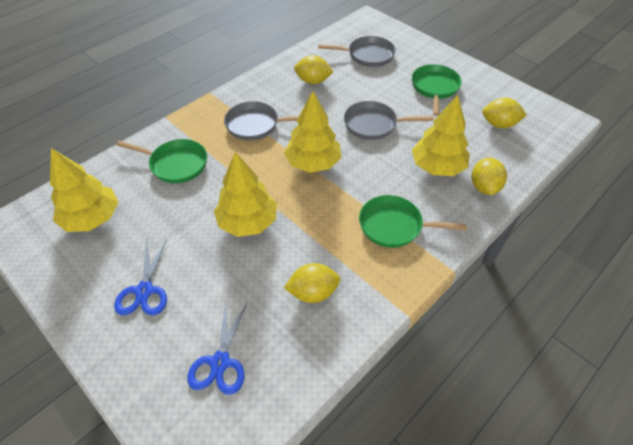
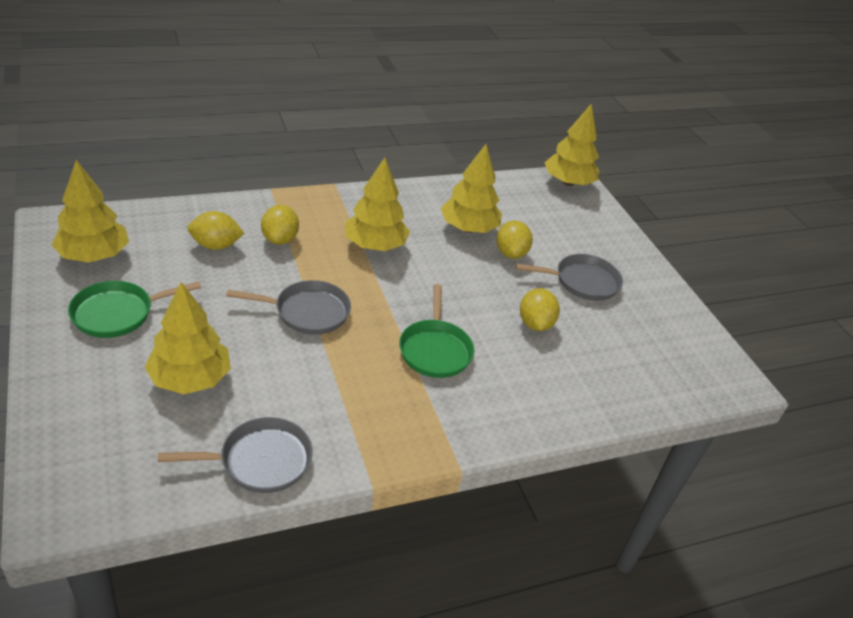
blue scissors: [114,239,167,316] [187,302,248,395] = 2 -> none = 0
green pan: [116,139,207,183] [359,195,467,248] [412,64,462,116] = 3 -> [68,281,201,338] [399,284,474,378] = 2
yellow tree: [50,148,119,232] [214,152,277,237] [284,91,341,173] [412,95,470,176] = 4 -> [52,160,129,263] [144,282,231,394] [345,158,410,251] [441,144,502,233] [544,103,599,186] = 5

